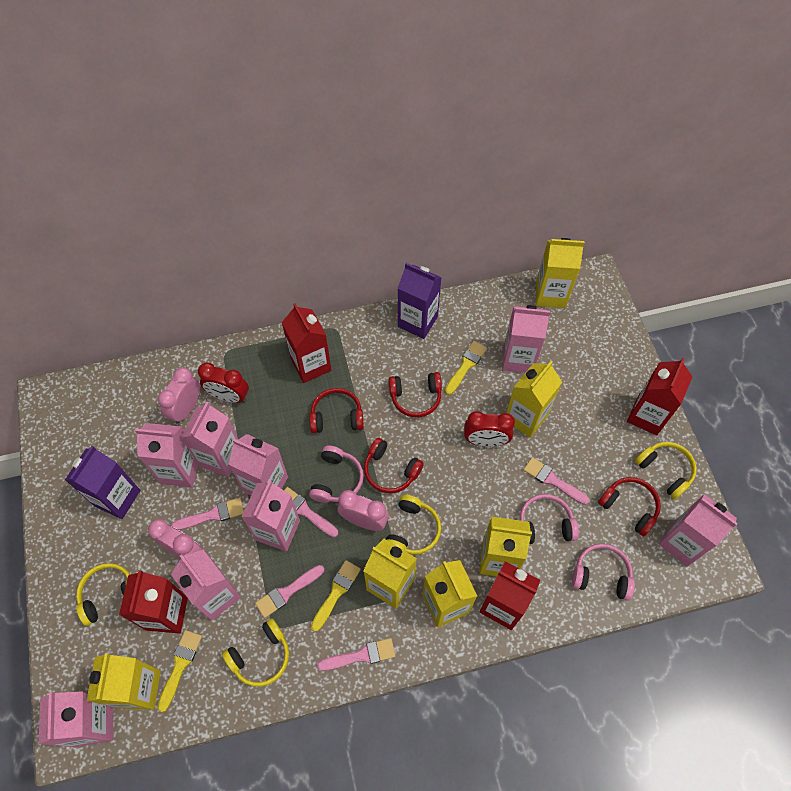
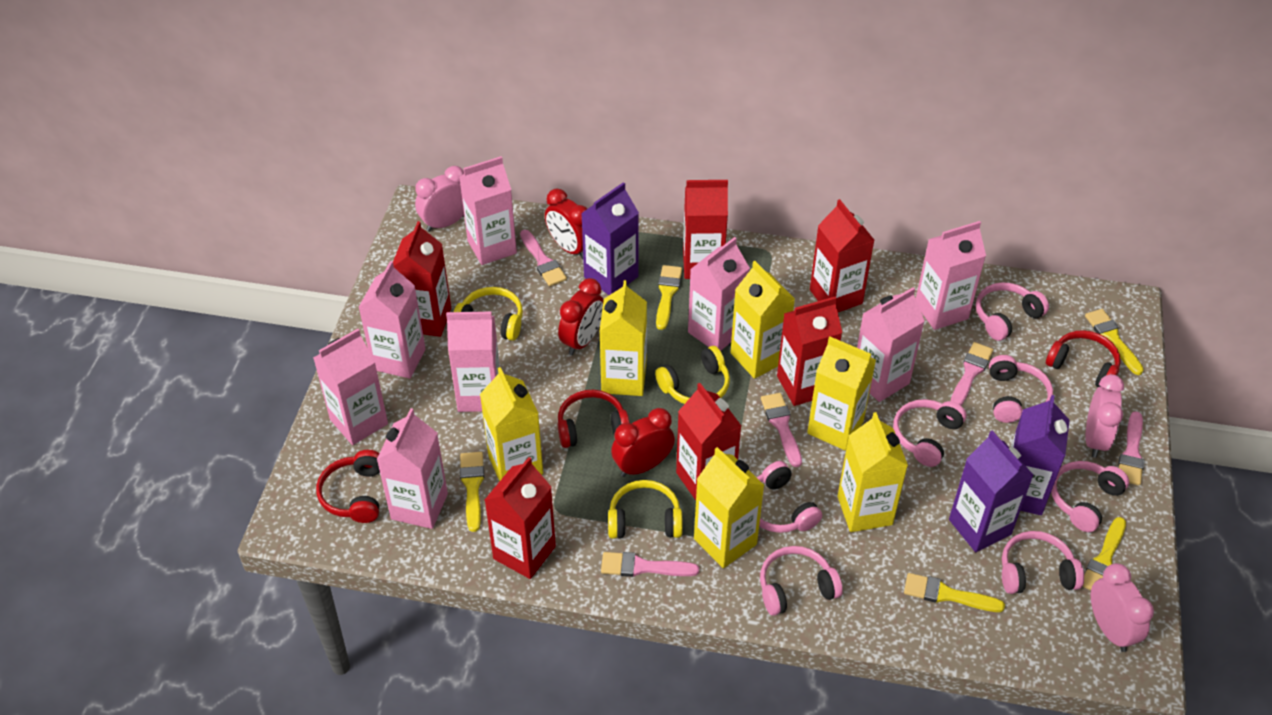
pink headphones: [309,446,364,503] [520,494,579,544] [572,544,635,601] = 3 -> [756,461,822,533] [760,546,843,616] [893,399,966,467] [976,283,1049,341] [989,355,1053,423] [1002,531,1084,594] [1051,461,1129,532] = 7
purple carton: [65,446,140,519] [398,263,442,339] = 2 -> [581,182,639,295] [949,430,1034,552] [1011,395,1070,515] = 3
red carton: [119,570,188,634] [281,303,331,383] [480,561,540,630] [627,358,692,435] = 4 -> [393,221,451,337] [485,457,556,579] [676,383,741,500] [683,180,728,279] [777,296,842,406] [810,199,875,312] = 6
red clock: [198,363,249,403] [464,411,515,447] = 2 -> [545,189,587,259] [558,278,604,355] [611,408,675,477] = 3
red headphones: [309,388,364,433] [364,438,424,493] [389,372,442,417] [598,477,661,536] = 4 -> [316,450,380,523] [558,390,630,448] [1046,330,1121,387] = 3
yellow brush: [157,630,202,712] [311,560,361,632] [445,341,487,395] = 3 -> [460,452,484,532] [656,265,682,330] [904,573,1005,612] [1083,517,1126,590] [1085,309,1144,375] = 5
yellow headphones: [76,563,130,626] [222,618,289,687] [386,495,441,555] [635,442,697,500] = 4 -> [454,287,523,341] [608,480,683,539] [655,346,730,404] = 3

